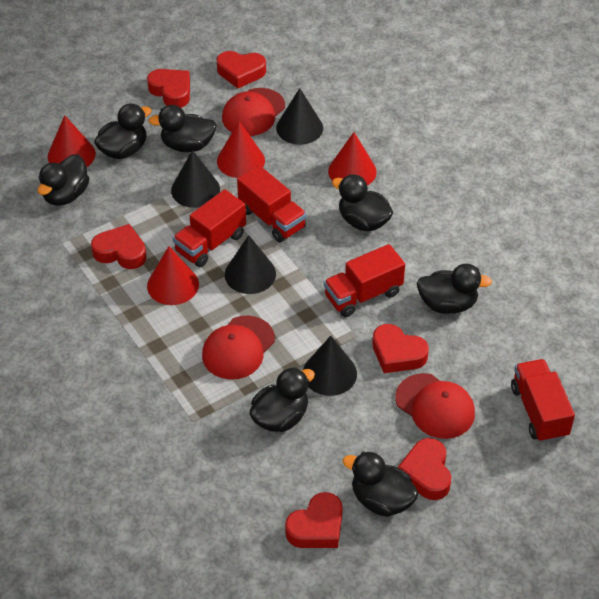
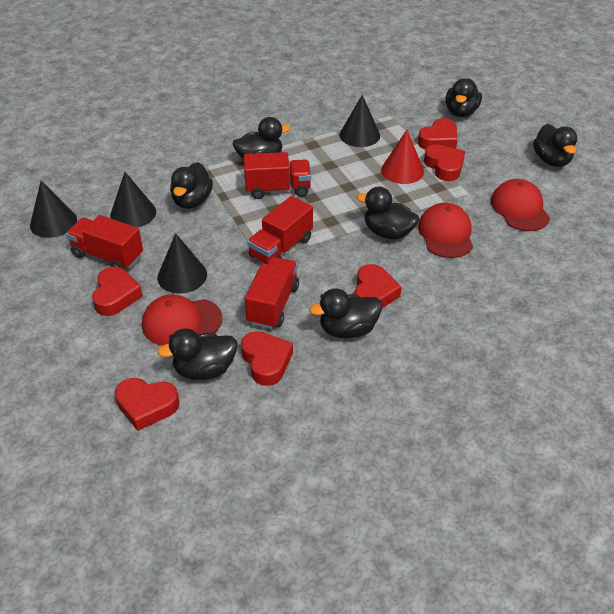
red cone: [48,115,96,167] [147,246,199,305] [217,121,265,178] [328,132,377,186] = 4 -> [381,130,424,184] = 1

